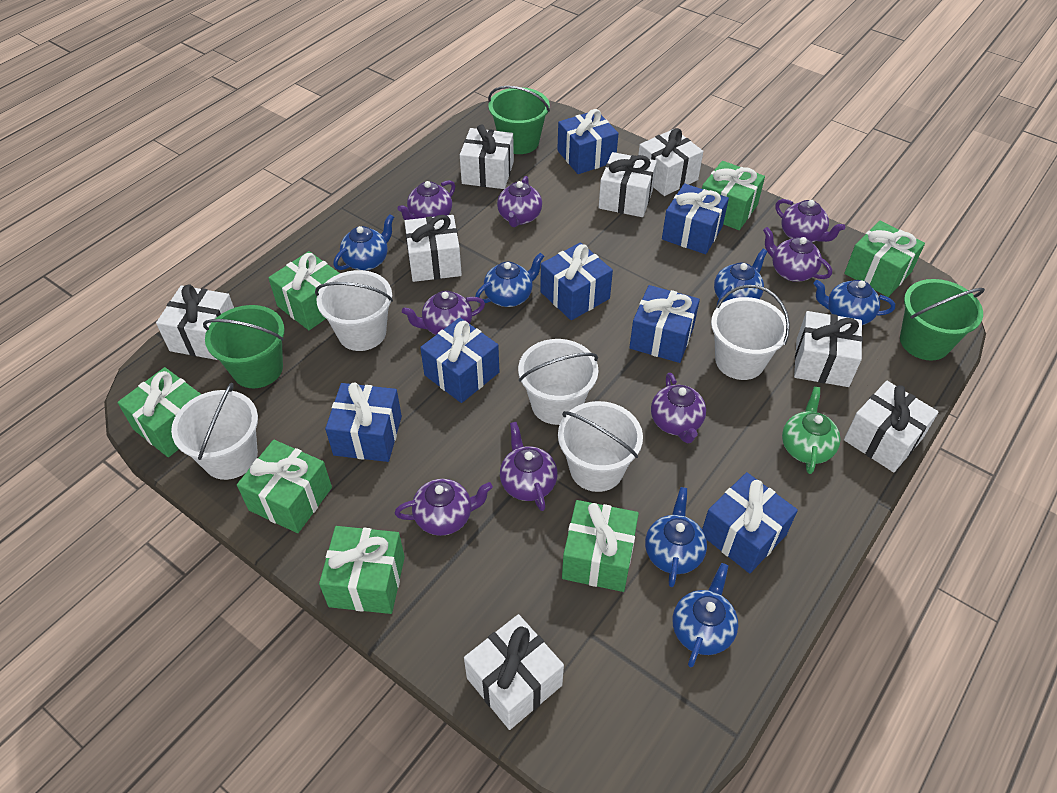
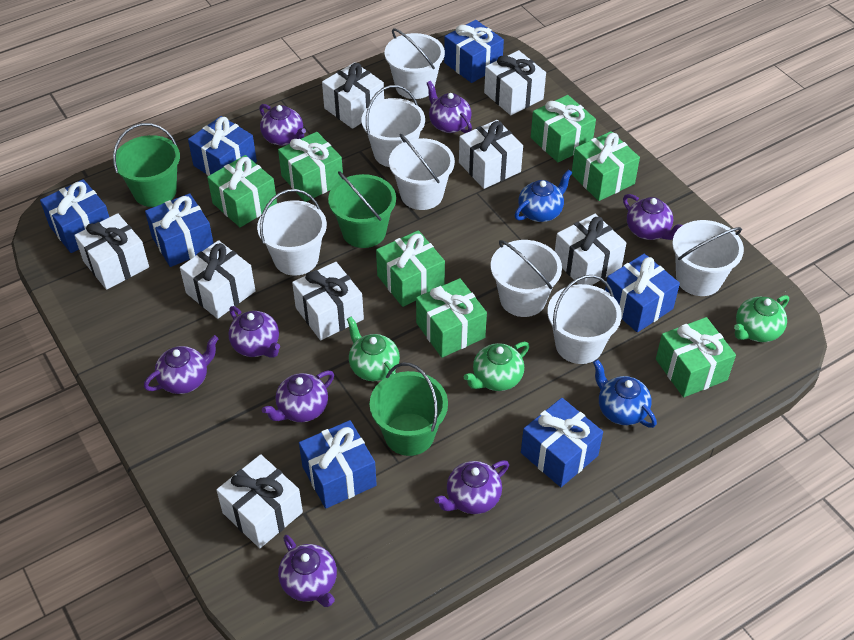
blue teapot: [333,214,394,271] [475,253,544,307] [645,487,707,587] [673,563,738,667] [714,249,767,304] [814,280,895,325] = 6 -> [515,169,572,222] [593,359,657,428] = 2
green teapot: [782,387,840,474] = 1 -> [347,316,400,381] [464,342,529,391] [734,295,789,342] = 3
white bucket: [171,383,258,480] [315,270,393,351] [518,339,599,425] [558,401,643,492] [711,285,790,380] = 5 -> [257,189,327,276] [362,85,425,167] [385,29,445,99] [389,134,455,210] [491,240,562,317] [547,275,622,364] [672,220,744,296] = 7

